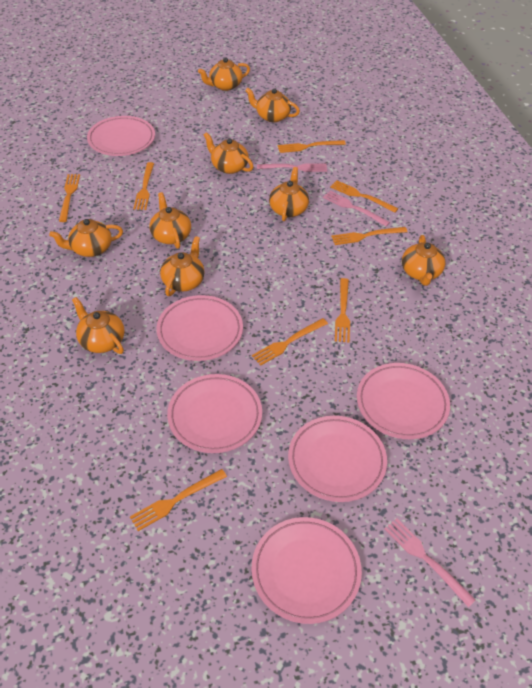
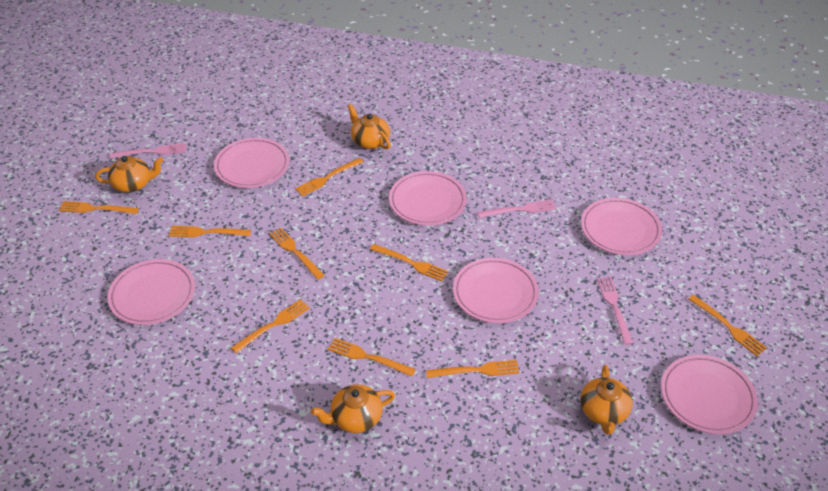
orange fork: [59,174,80,222] [130,469,227,531] [133,162,154,210] [252,318,328,365] [278,140,346,153] [330,180,398,213] [331,227,407,245] [335,278,350,343] = 8 -> [59,201,139,214] [169,226,251,237] [231,299,310,353] [269,228,325,280] [295,158,363,196] [328,338,416,376] [370,244,448,281] [426,360,520,378] [689,295,767,356] = 9
orange teapot: [49,219,123,257] [72,297,124,354] [149,192,191,249] [160,236,205,296] [198,57,250,91] [204,132,254,174] [245,88,300,122] [269,167,309,221] [402,235,445,286] = 9 -> [95,156,164,192] [311,384,395,433] [348,104,391,149] [580,365,633,435] = 4

